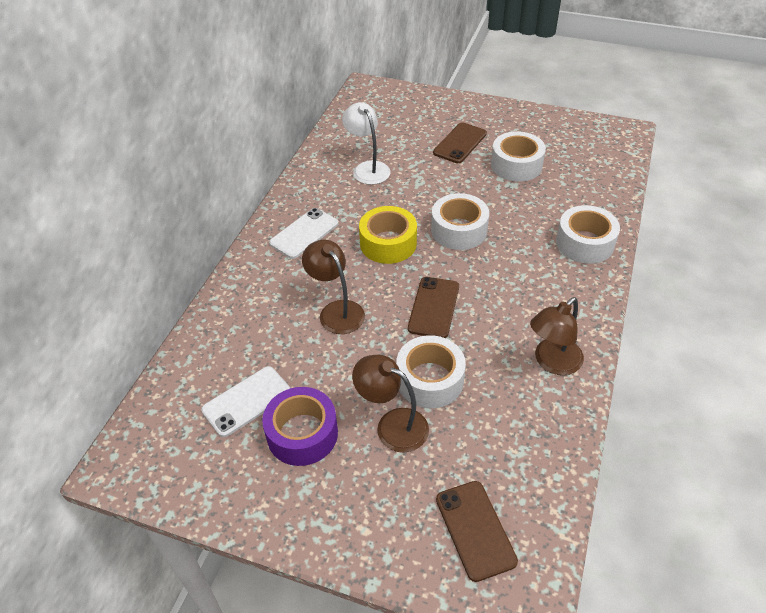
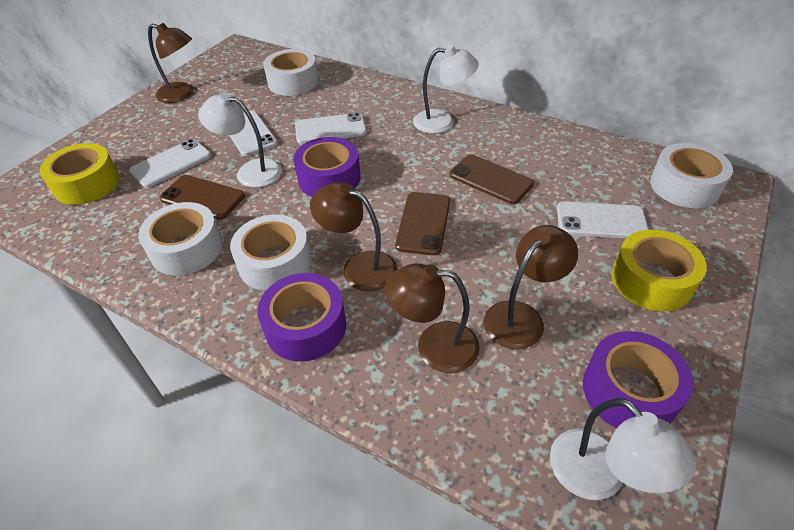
brown lamp: [302,240,365,334] [352,355,429,452] [530,297,584,375] = 3 -> [148,23,194,103] [310,182,397,291] [385,263,480,373] [484,225,578,349] = 4
purple tape: [262,387,338,466] = 1 -> [258,273,346,362] [293,137,361,197] [583,331,693,428] = 3
white lamp: [342,102,391,185] = 1 -> [198,92,282,188] [413,45,479,134] [550,398,696,500] = 3
white phone: [201,366,290,437] [269,208,339,259] = 2 -> [129,139,211,188] [229,110,278,156] [295,112,366,144] [557,201,649,239] = 4
yellow tape: [359,206,417,264] = 1 -> [40,143,120,205] [612,229,707,311] = 2

